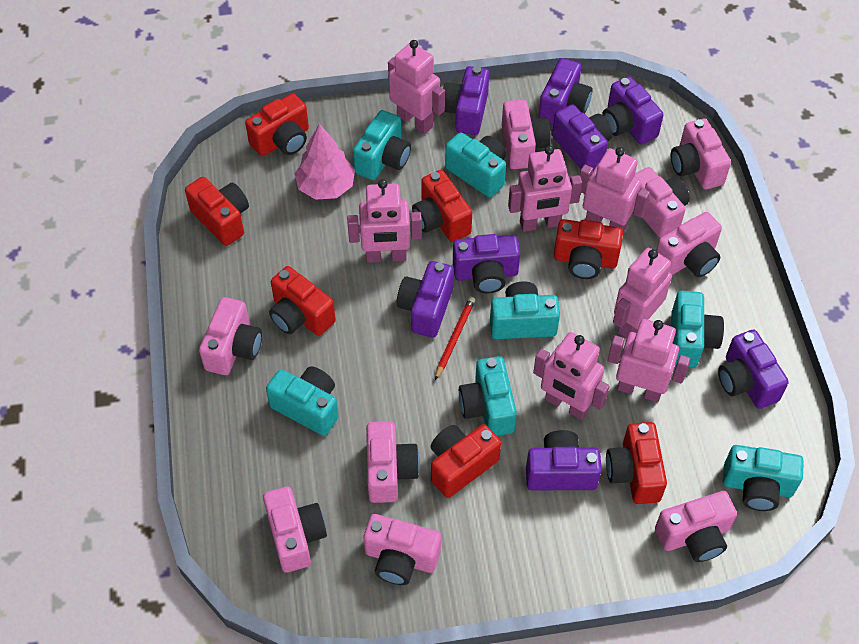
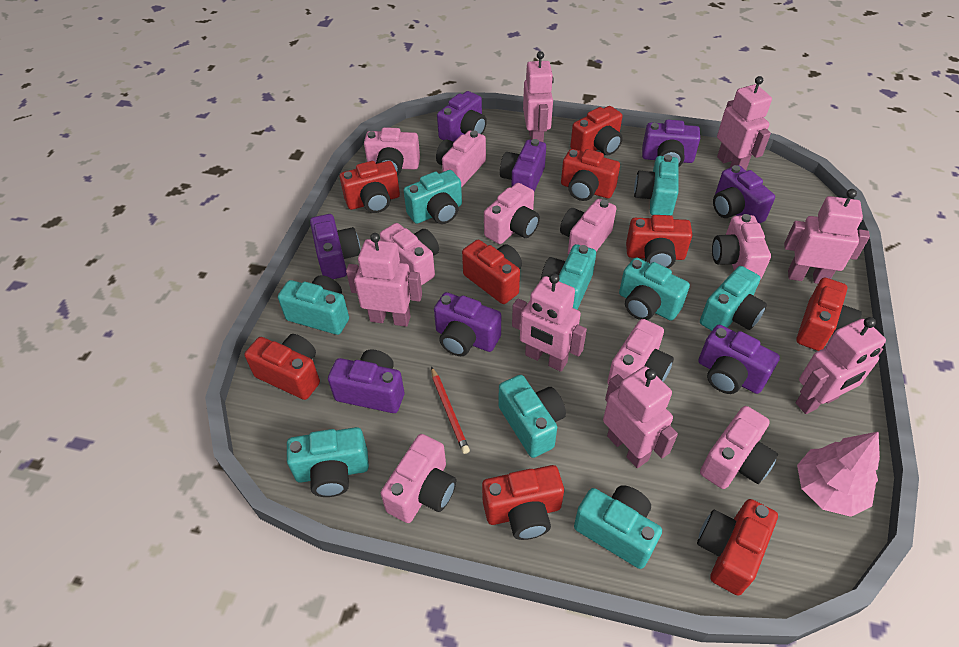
red camera: [185,177,249,246] [245,93,309,156] [269,266,336,336] [412,170,472,242] [431,424,501,498] [554,219,623,279] [606,422,667,504] = 7 -> [244,334,320,400] [340,161,400,213] [462,240,522,304] [482,465,564,540] [561,149,620,201] [570,106,623,155] [626,215,692,268] [697,499,778,596] [796,277,862,351] = 9
turquoise camera: [266,366,339,436] [353,110,411,180] [445,132,506,198] [459,356,517,436] [490,281,560,339] [671,291,724,368] [723,445,804,511] = 7 -> [278,275,349,335] [287,427,369,497] [404,170,462,224] [499,375,566,458] [541,244,596,310] [574,485,662,569] [619,257,690,321] [634,155,678,216] [700,266,767,331] = 9

